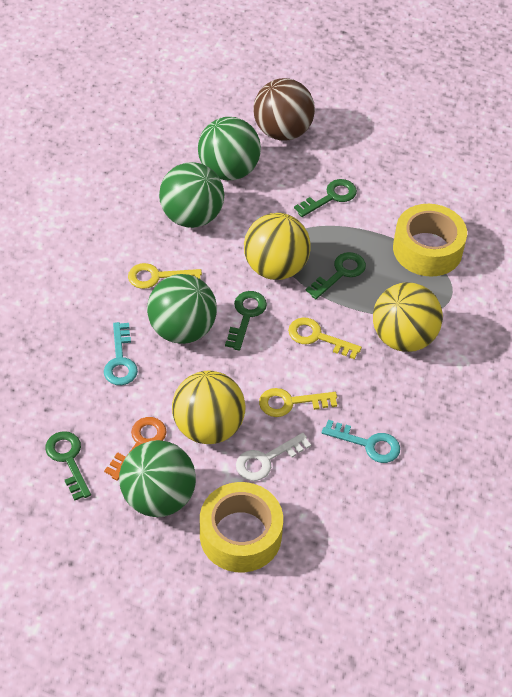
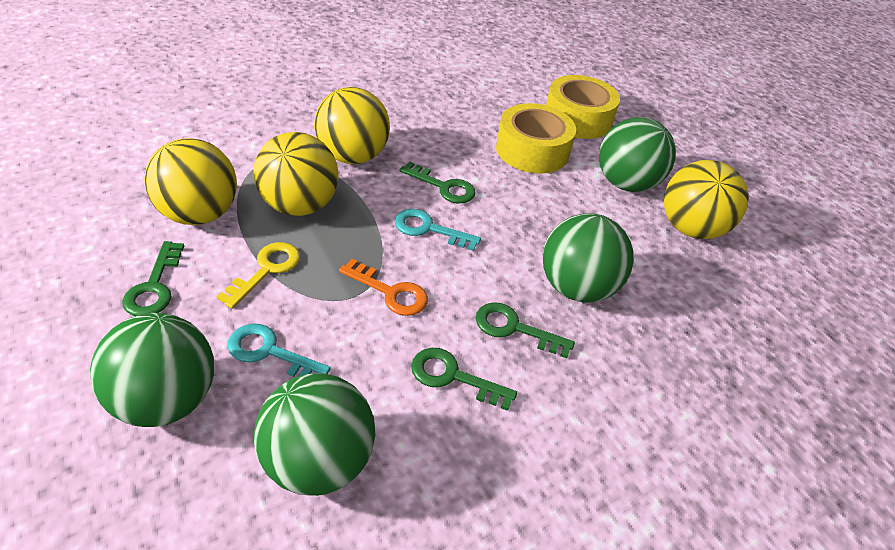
brown ball: [253,78,315,141] = 1 -> none = 0
white key: [236,433,311,481] = 1 -> none = 0
yellow ball: [172,371,246,444] [244,213,311,280] [373,282,443,352] = 3 -> [144,138,237,225] [254,132,339,216] [314,87,390,164] [664,160,749,239] = 4
yellow key: [128,263,202,289] [259,388,337,417] [288,317,362,359] = 3 -> [217,242,300,309] = 1

